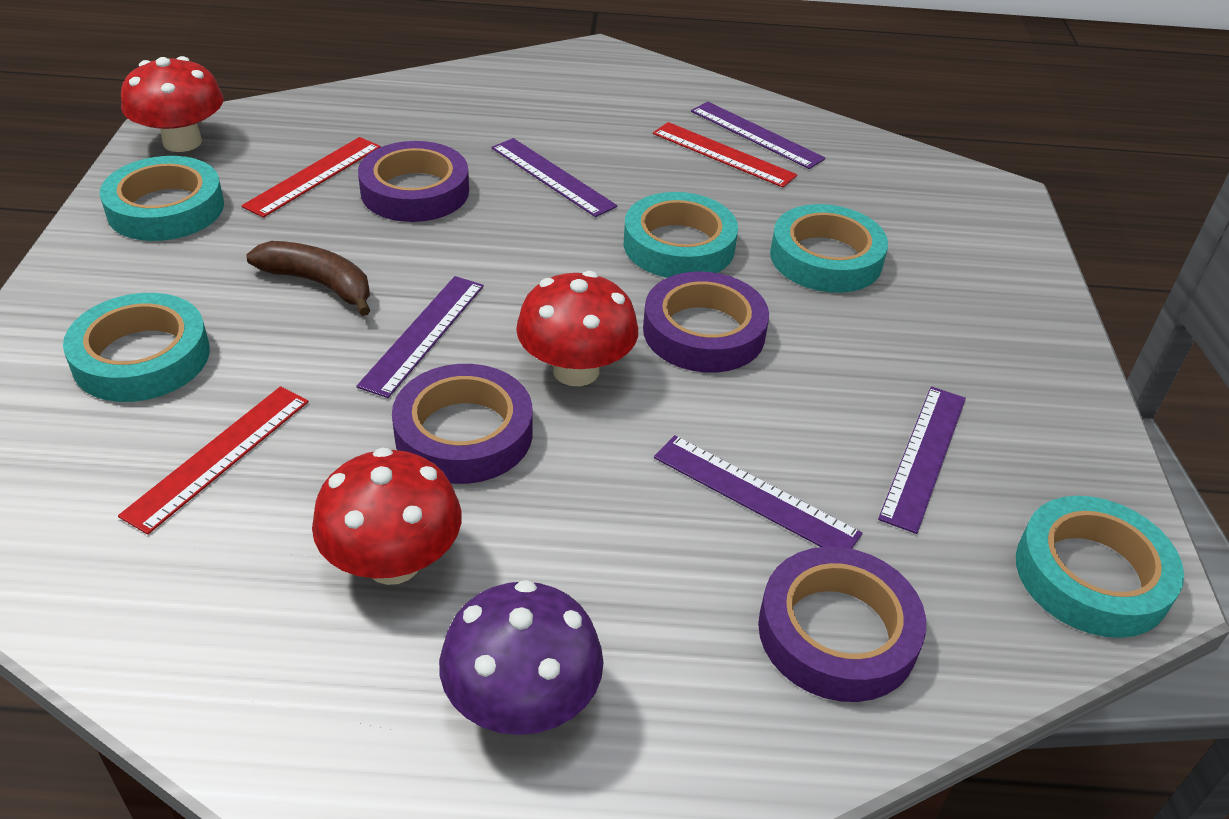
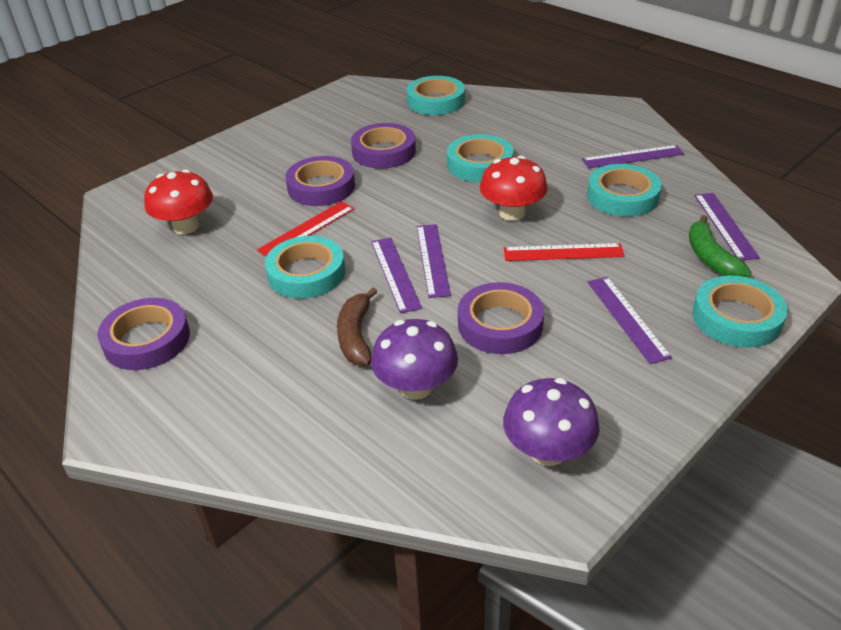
green banana: none = 0 -> [689,215,751,278] = 1
purple mushroom: [439,580,604,735] = 1 -> [371,319,458,400] [503,378,600,466] = 2
red mushroom: [121,56,224,152] [312,448,462,585] [516,271,638,386] = 3 -> [144,169,213,234] [480,156,548,221] = 2
red ruler: [118,386,309,535] [241,137,381,218] [653,122,797,188] = 3 -> [257,201,355,256] [504,243,625,261] = 2

